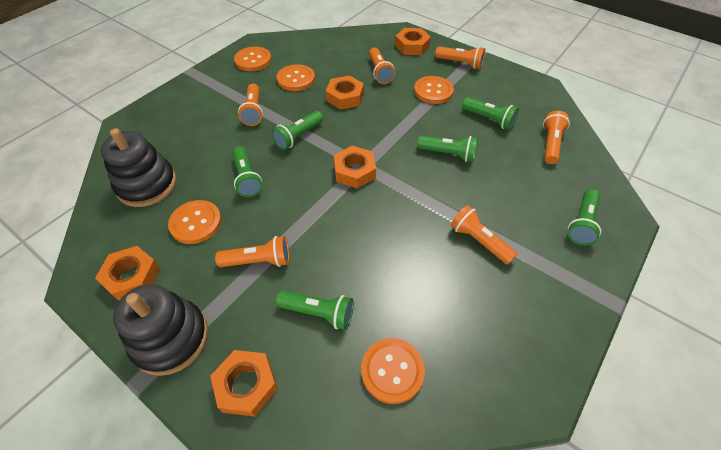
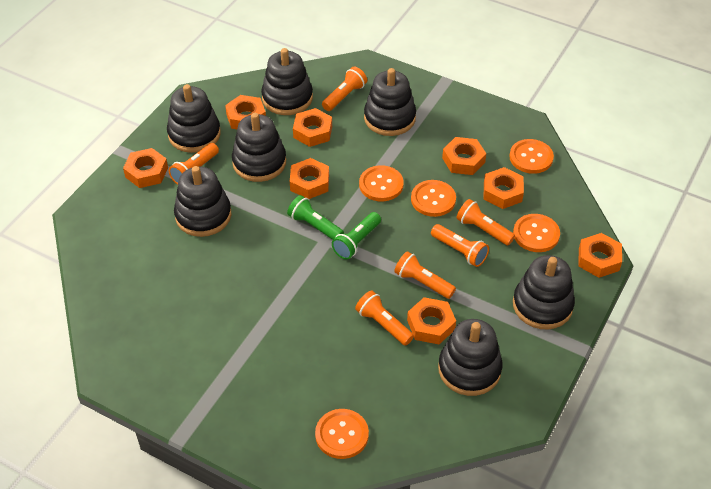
black stacking toy: [101,128,176,207] [113,284,208,376] = 2 -> [167,84,221,153] [174,166,231,237] [232,113,286,182] [261,48,313,115] [364,68,416,136] [438,319,502,396] [513,255,575,329] = 7
green flashlight: [232,146,262,197] [271,111,323,150] [276,290,354,330] [417,136,478,162] [462,97,519,130] [568,189,601,246] = 6 -> [287,195,344,240] [332,212,381,259] = 2
orange nut: [95,246,160,301] [210,350,278,417] [326,75,364,110] [334,146,376,189] [395,28,431,55] = 5 -> [123,148,168,188] [225,95,266,129] [290,158,329,199] [293,108,332,147] [407,297,456,344] [442,137,486,175] [484,167,524,209] [578,233,622,278] = 8

